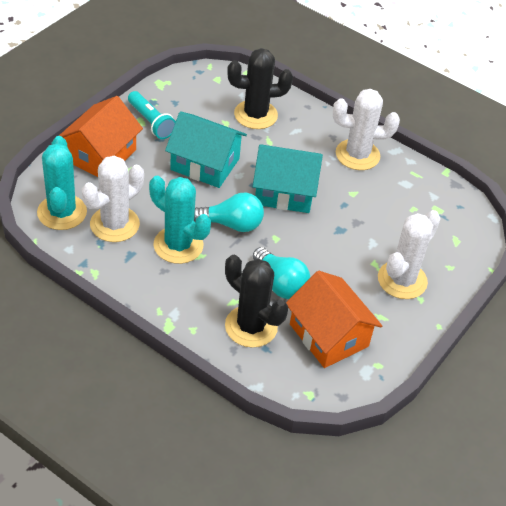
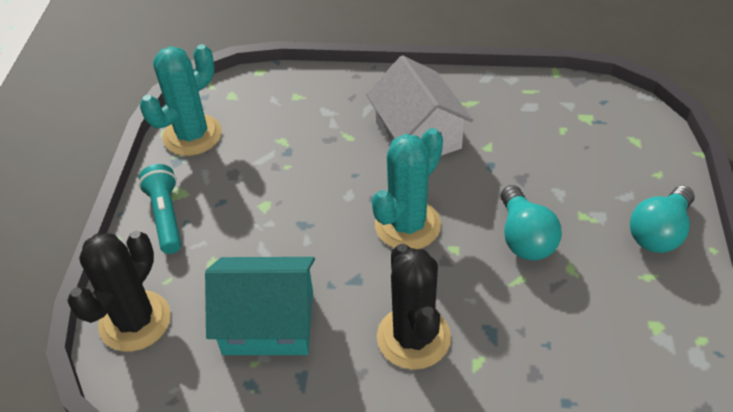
orange house: [59,96,143,177] [286,271,382,368] = 2 -> none = 0
turquoise house: [165,111,247,188] [253,145,323,213] = 2 -> [205,257,315,355] = 1
white cactus: [82,156,144,242] [333,89,400,170] [378,210,441,299] = 3 -> none = 0
white house: none = 0 -> [366,55,473,156] = 1

